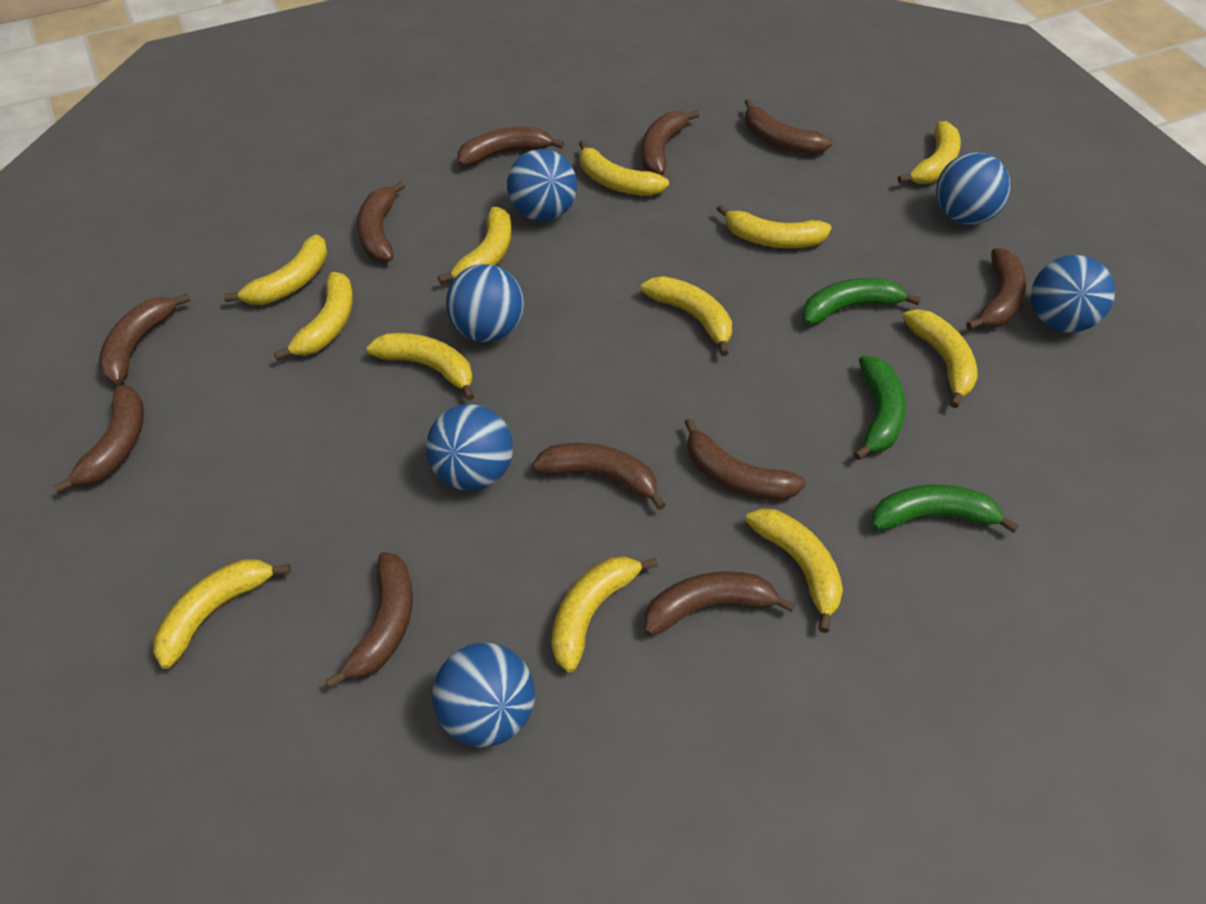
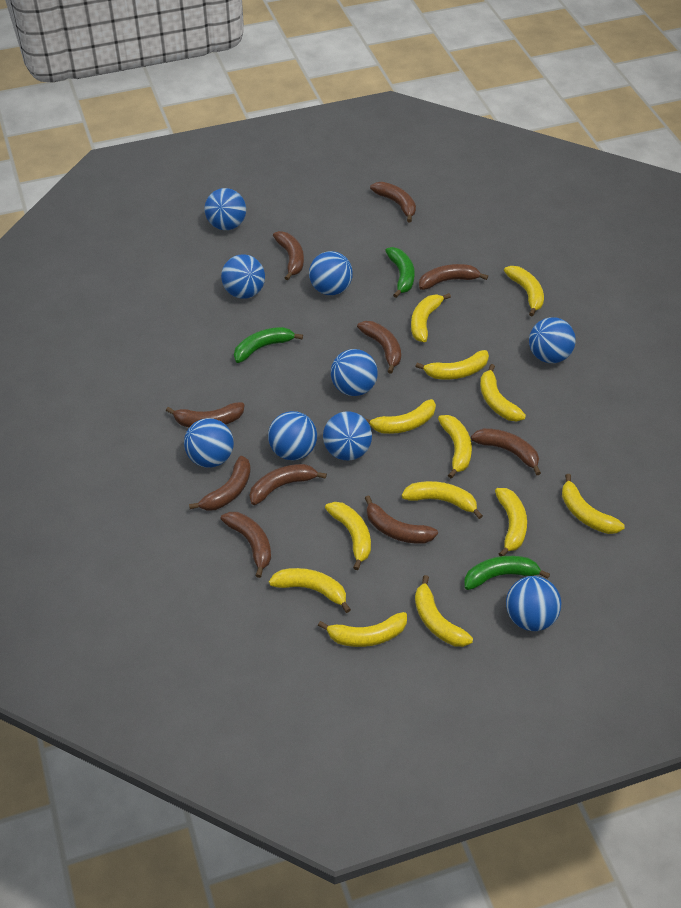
blue ball: [426,404,513,491] [432,643,535,747] [446,264,524,342] [507,149,577,221] [936,152,1011,225] [1031,255,1115,333] = 6 -> [184,418,234,468] [205,188,246,230] [221,254,265,299] [268,411,317,460] [309,251,353,295] [323,411,372,460] [331,349,378,396] [506,576,561,631] [529,317,575,363] = 9
brown banana: [53,385,144,494] [99,293,190,384] [325,552,413,689] [357,181,406,262] [458,126,564,166] [532,443,666,510] [641,110,700,176] [644,571,795,636] [685,418,806,500] [745,99,833,155] [966,248,1026,330] = 11 -> [166,402,245,427] [189,456,251,511] [221,512,271,578] [250,464,327,505] [273,231,304,280] [357,321,401,374] [365,495,438,544] [370,182,416,222] [419,264,488,290] [471,428,541,475] = 10
yellow banana: [153,559,291,669] [224,234,328,305] [274,272,353,360] [366,333,474,401] [438,207,512,284] [551,556,658,673] [579,140,669,196] [641,276,732,356] [717,204,832,248] [746,508,843,633] [898,121,961,184] [903,309,978,408] = 12 -> [269,568,351,613] [318,612,407,647] [325,502,371,570] [365,399,436,434] [402,481,483,519] [411,293,451,342] [415,350,489,379] [415,575,473,647] [438,415,472,479] [480,364,526,421] [495,488,527,556] [504,266,544,316] [562,474,625,534] = 13

